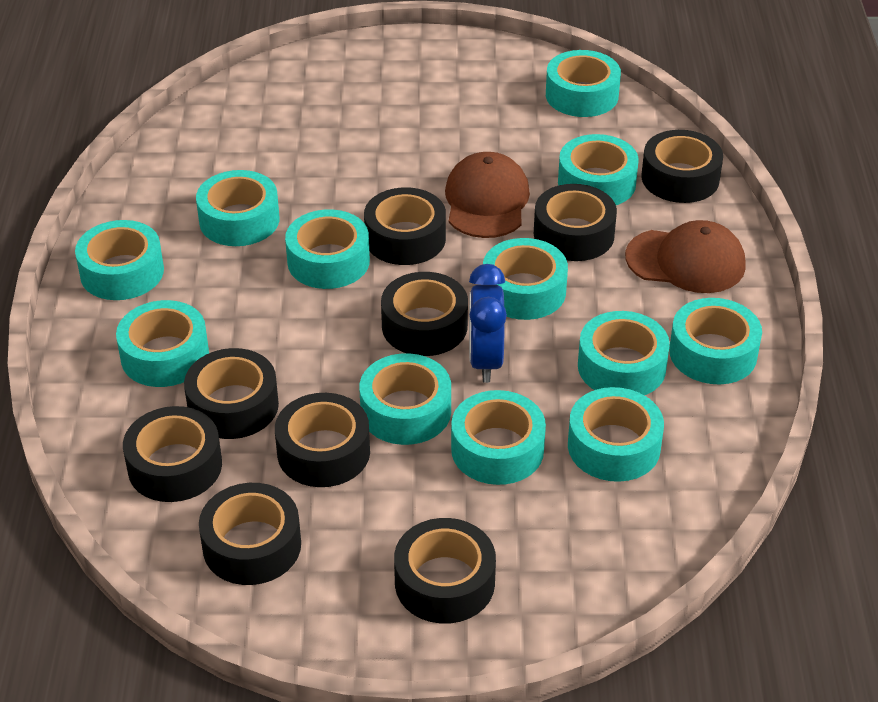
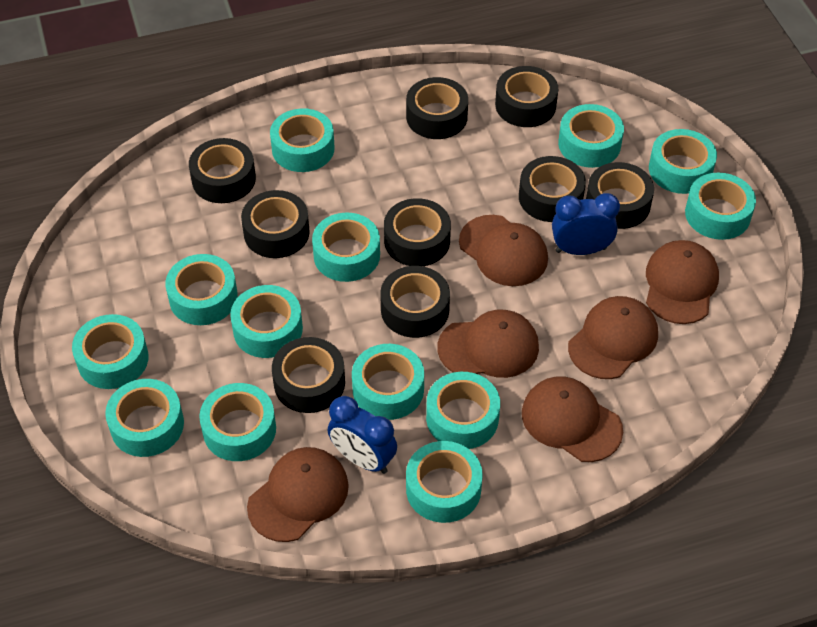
blue clock: [469,264,507,383] = 1 -> [328,396,397,474] [552,193,620,255] = 2
brown cap: [445,152,530,238] [625,220,746,293] = 2 -> [247,447,349,542] [438,310,539,378] [459,215,548,286] [522,376,623,462] [568,296,658,379] [646,240,719,324] = 6
turquoise tape: [75,220,164,300] [116,300,209,387] [196,170,280,246] [285,209,370,289] [359,353,451,445] [451,390,546,485] [483,238,568,320] [546,50,621,117] [558,134,639,205] [568,387,664,482] [578,311,670,395] [669,298,762,384] = 12 -> [72,314,149,389] [105,379,184,457] [165,254,238,325] [199,383,276,461] [230,285,303,358] [270,108,335,172] [312,213,380,282] [352,344,424,420] [406,441,483,523] [426,372,500,449] [558,104,624,168] [649,129,717,194] [685,173,756,240] = 13

